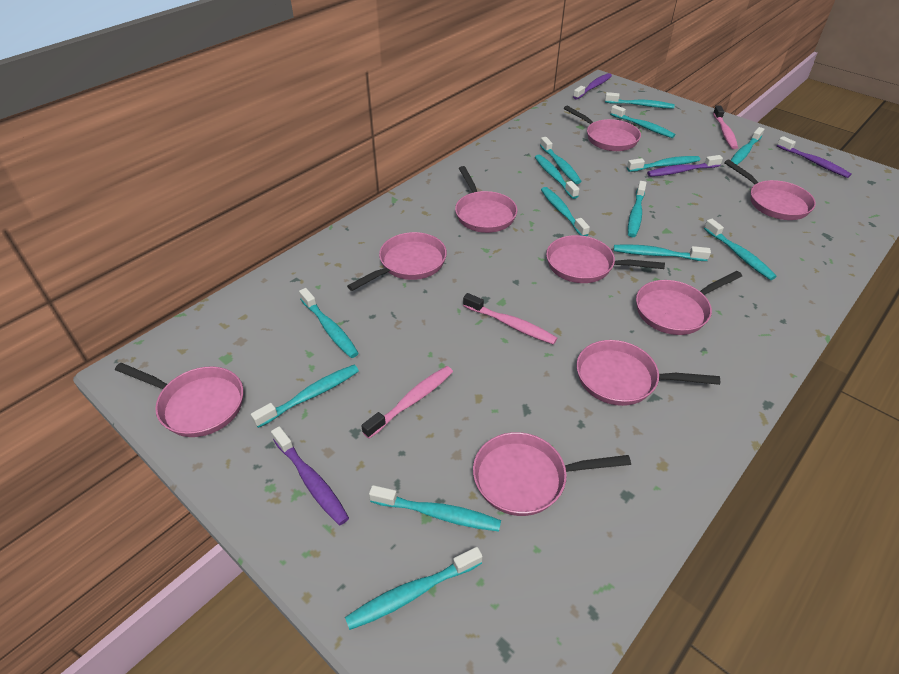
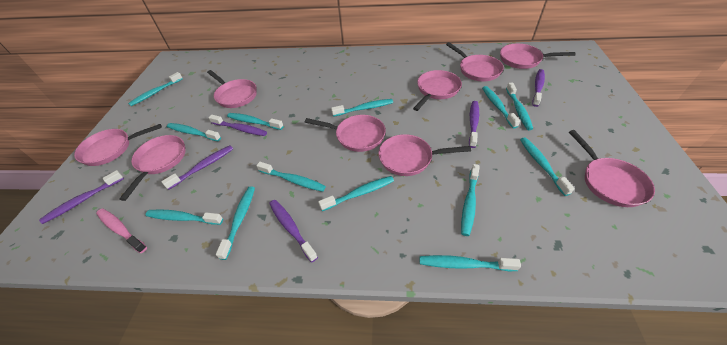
pink toothbrush: [361,366,453,438] [463,293,557,345] [713,105,738,149] = 3 -> [96,208,147,253] = 1
purple toothbrush: [271,426,349,525] [573,73,612,99] [647,155,723,177] [777,136,852,178] = 4 -> [39,170,124,224] [161,146,233,190] [208,115,267,136] [269,200,318,262] [469,101,479,148] [532,69,545,107] = 6
turquoise toothbrush: [251,365,359,428] [299,288,359,358] [345,547,483,630] [369,485,501,531] [535,155,579,199] [540,137,582,184] [541,187,590,236] [605,92,675,109] [610,105,675,138] [614,244,711,261] [627,156,700,172] [628,181,647,237] [704,219,777,280] [731,127,764,165] = 14 -> [128,72,183,106] [145,209,223,225] [167,123,221,141] [216,186,255,260] [227,113,283,130] [256,162,326,192] [318,176,394,211] [331,99,393,117] [420,255,521,271] [461,164,480,236] [482,86,520,128] [506,83,533,130] [520,137,575,196] = 13

